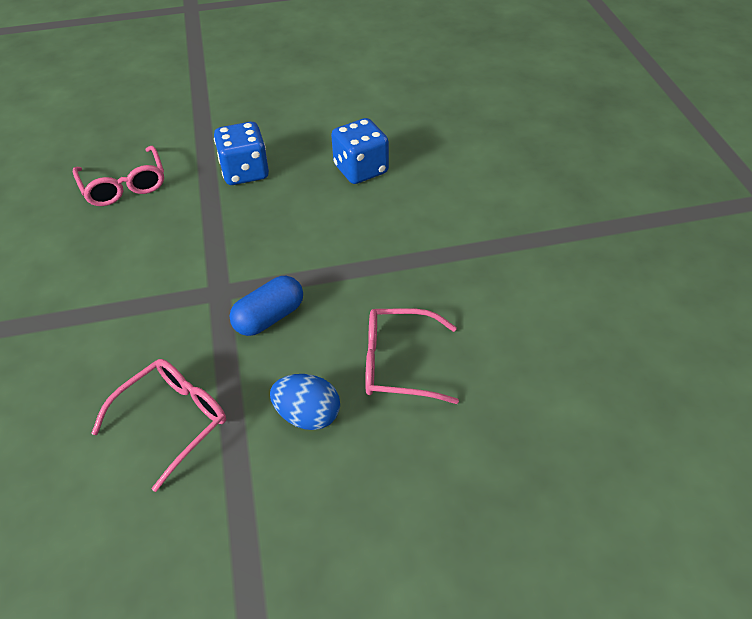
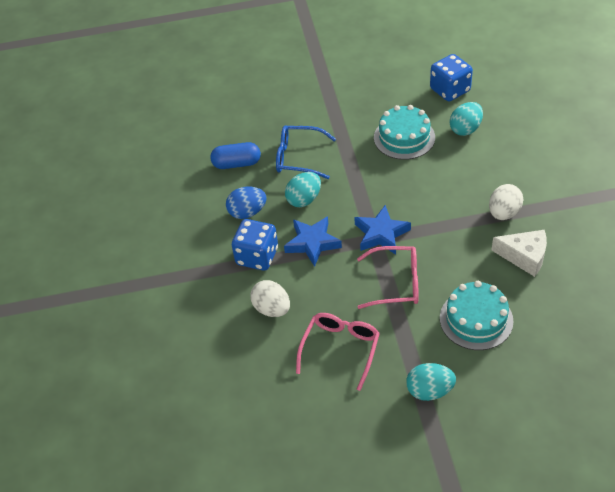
blue glasses: none = 0 -> [276,125,336,179] = 1
blue star: none = 0 -> [284,216,342,267] [354,205,411,254] = 2
pink glasses: [73,146,164,206] [91,359,226,492] [365,308,459,404] = 3 -> [296,313,380,391] [357,246,419,309] = 2
turquoise cake: none = 0 -> [374,105,435,160] [440,281,513,350] = 2
turquoise egg: none = 0 -> [285,172,321,207] [406,363,456,401] [450,102,483,136] = 3
white cheese: none = 0 -> [491,230,547,277] = 1
white egg: none = 0 -> [250,280,290,317] [489,184,523,220] = 2

